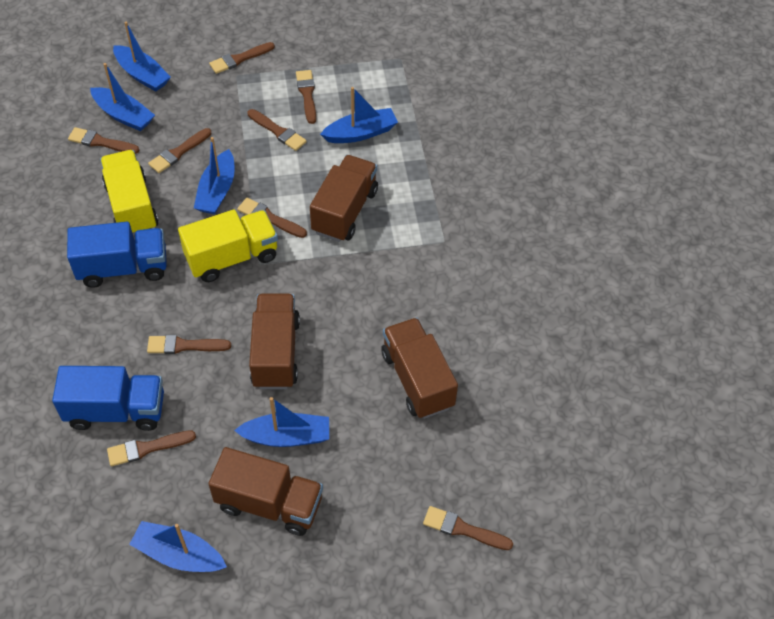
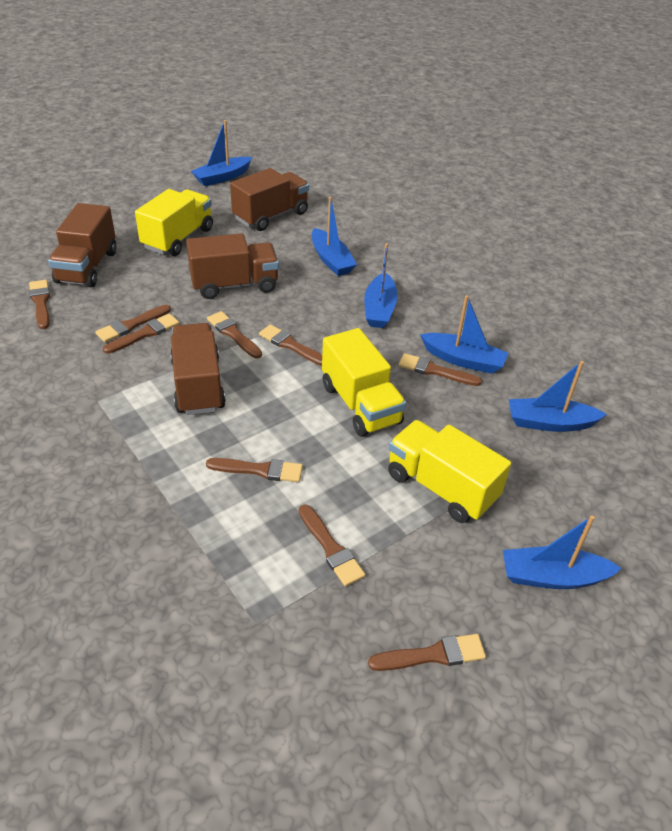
blue truck: [52,366,164,431] [67,222,167,288] = 2 -> none = 0
yellow truck: [100,150,159,236] [178,210,278,282] = 2 -> [135,189,213,256] [322,328,406,437] [388,420,511,523] = 3

